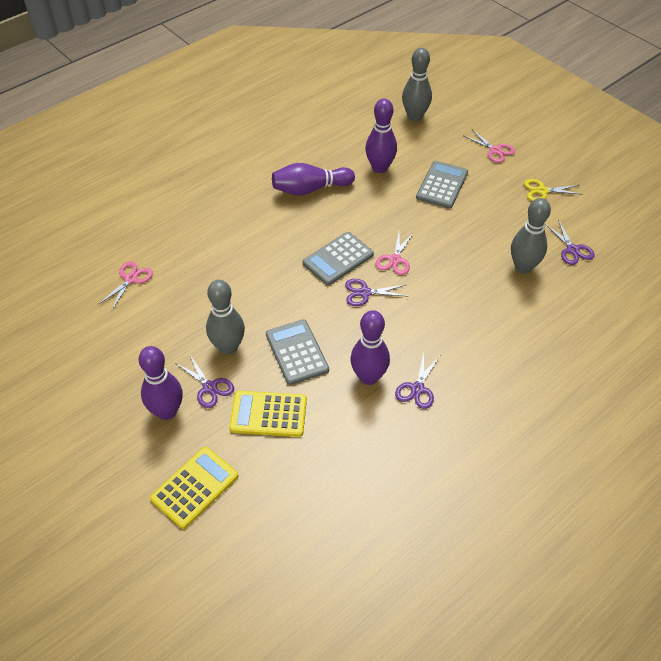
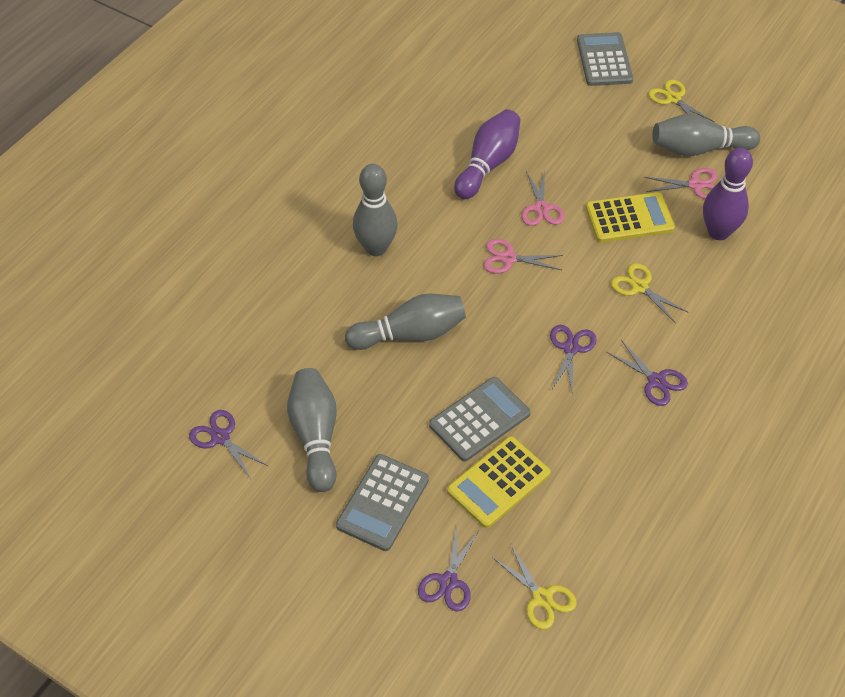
grey bowling pin: [206,280,245,355] [402,48,432,121] [511,198,551,273] = 3 -> [287,368,337,492] [345,294,466,350] [353,164,398,256] [652,114,760,156] = 4
purple bowling pin: [139,346,183,420] [272,163,355,196] [350,310,390,385] [365,99,397,173] = 4 -> [454,109,520,199] [703,148,753,240] = 2
yellow scissors: [524,179,583,201] = 1 -> [492,545,577,630] [611,263,689,323] [648,80,714,122] = 3

